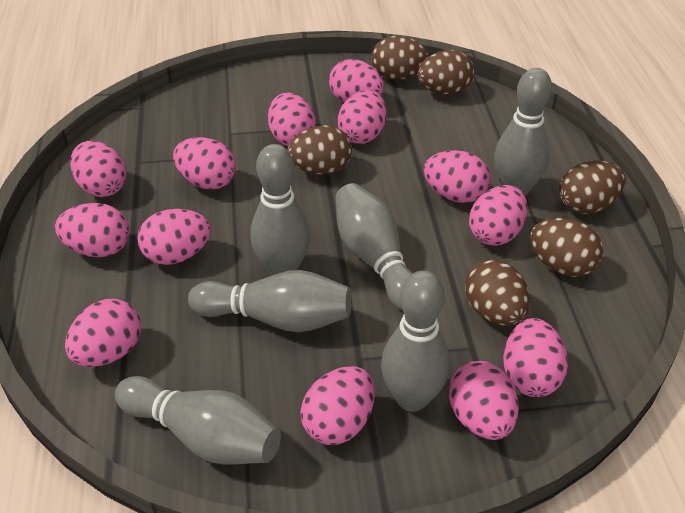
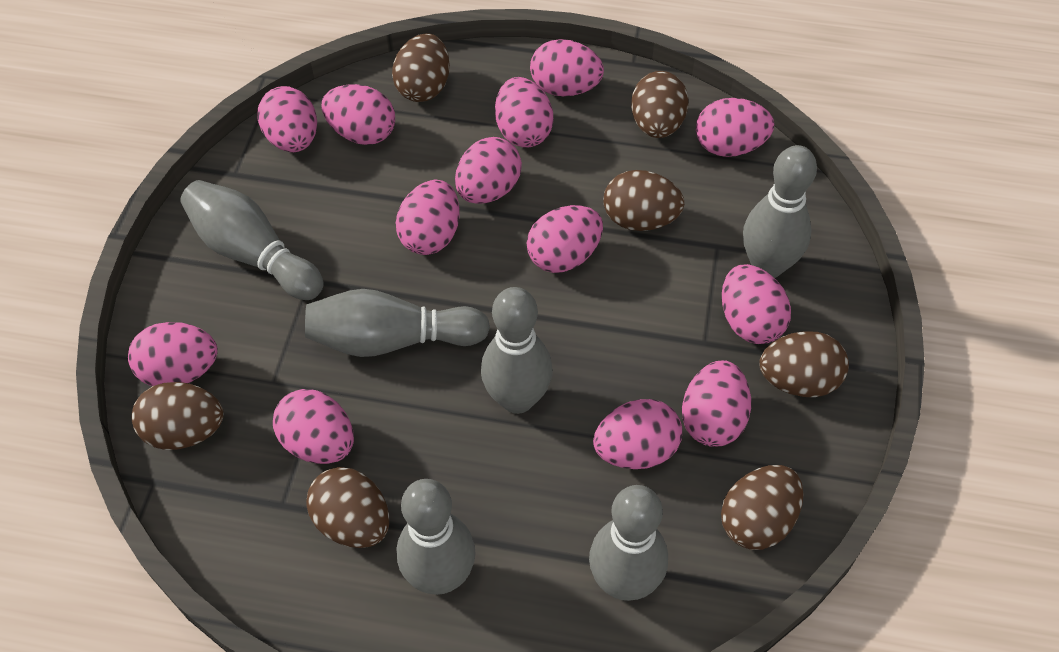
brown egg: [287,125,352,175] [371,36,429,80] [417,50,474,95] [465,259,530,326] [530,218,603,277] [559,161,626,214] = 6 -> [132,382,224,450] [306,467,389,548] [392,33,450,102] [604,170,684,231] [631,71,688,138] [721,465,804,550] [759,331,849,397] = 7

